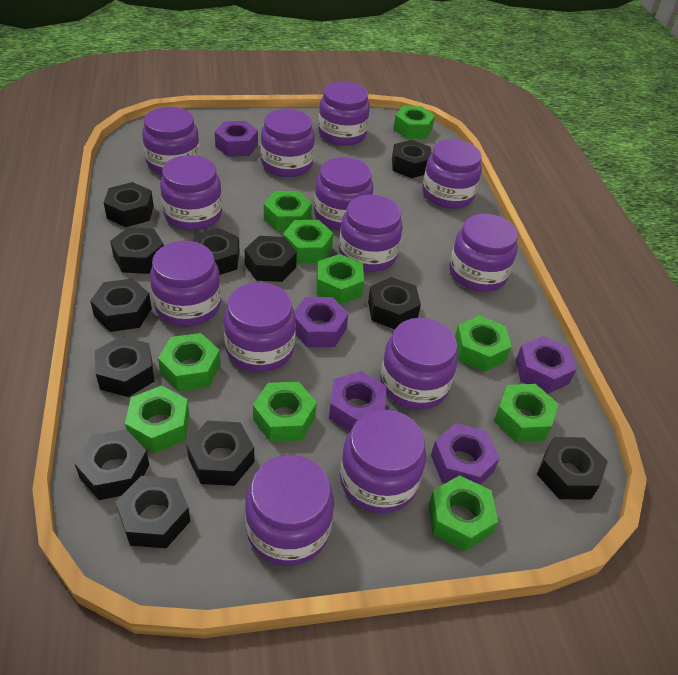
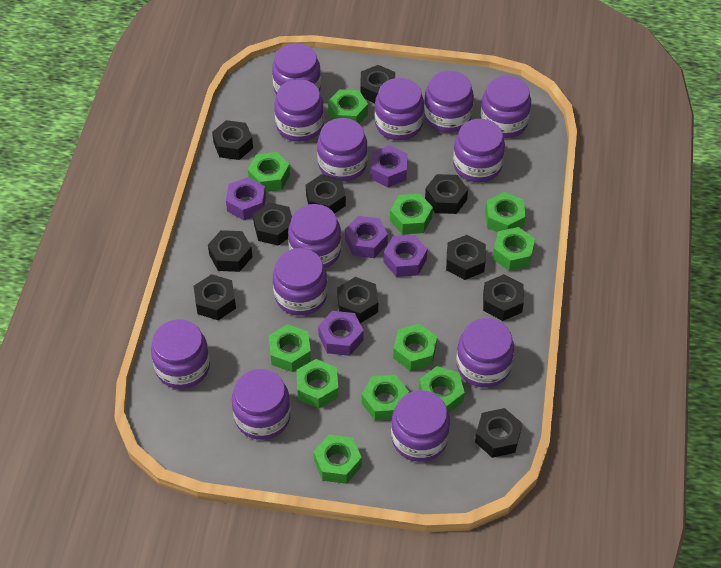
black nut: [74,429,149,500] [90,279,152,332] [95,336,154,397] [104,182,154,227] [110,227,164,274] [115,476,190,548] [186,421,254,486] [193,228,240,275] [245,236,297,282] [368,277,421,329] [392,140,432,178] [537,437,608,500] = 12 -> [194,274,236,320] [208,230,252,272] [212,120,253,160] [253,202,292,246] [306,174,346,214] [337,277,378,323] [360,65,395,103] [425,174,468,214] [446,235,486,280] [475,408,522,458] [483,274,524,321] = 11
green nut: [125,386,189,453] [158,333,220,392] [253,382,317,442] [264,191,312,232] [283,220,333,263] [317,254,364,305] [394,106,435,139] [429,475,498,551] [455,315,512,372] [494,384,558,442] = 10 -> [248,152,290,192] [269,324,311,372] [296,359,339,408] [313,435,362,484] [328,89,368,124] [362,375,409,421] [390,194,433,235] [393,324,437,371] [419,366,465,413] [485,192,526,232] [492,227,535,271] = 11

